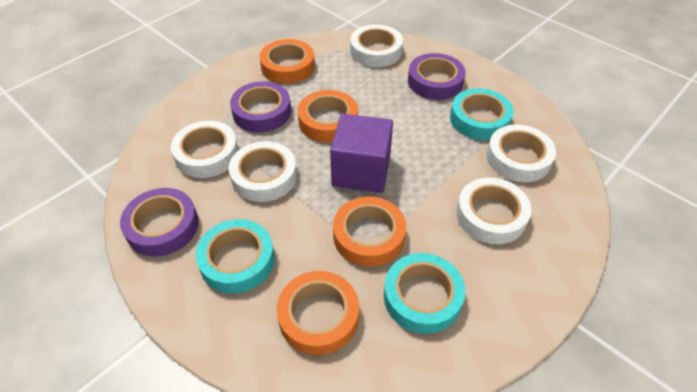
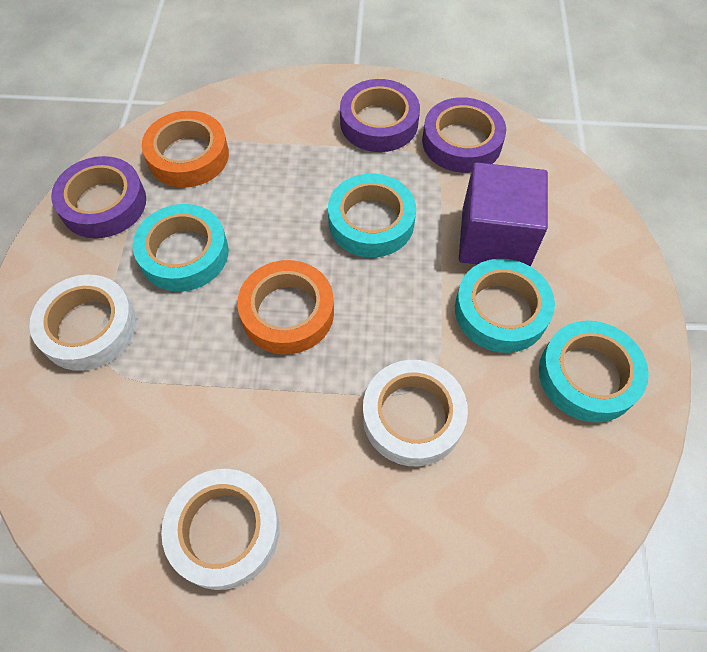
orange tape: [259,39,315,84] [277,271,359,355] [298,90,358,142] [333,196,406,267] = 4 -> [142,111,229,188] [237,260,334,354] = 2
turquoise tape: [196,219,275,294] [384,253,466,334] [450,88,514,140] = 3 -> [133,204,229,292] [328,174,416,257] [455,259,555,353] [539,320,649,422] = 4
white tape: [171,121,239,178] [229,141,297,202] [350,25,403,67] [456,177,531,244] [486,124,556,182] = 5 -> [29,275,136,371] [161,469,280,590] [363,360,468,467] = 3

